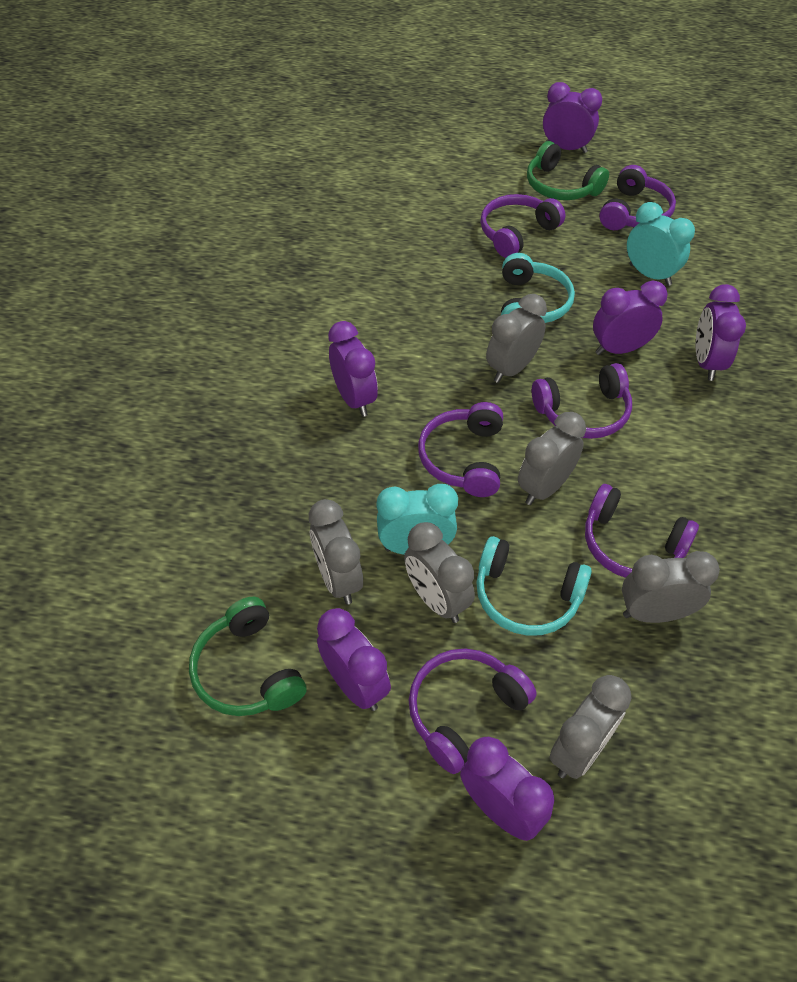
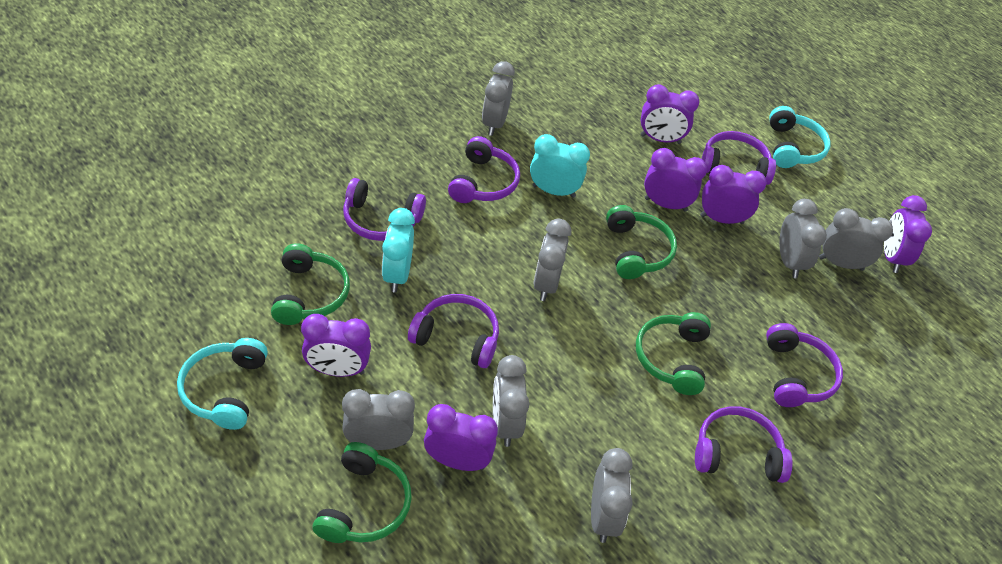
green headphones: [189,597,307,716] [527,141,609,200] = 2 -> [271,243,350,325] [313,442,412,543] [606,205,677,279] [636,312,711,395] = 4
grey clock: [309,499,363,605] [404,522,475,623] [486,294,547,383] [518,412,586,505] [549,675,632,779] [622,551,720,623] = 6 -> [342,389,415,450] [482,61,515,136] [493,355,529,447] [533,219,571,301] [591,448,633,543] [779,199,827,278] [819,208,893,271] = 7

